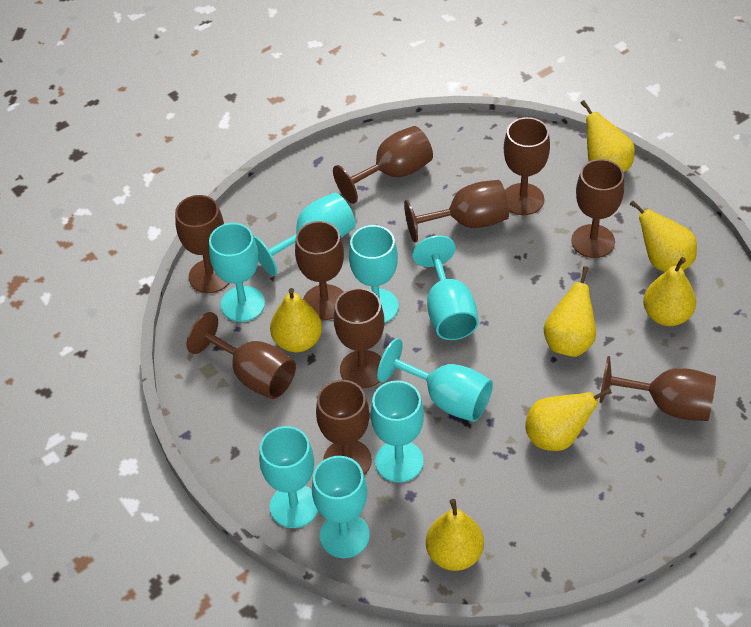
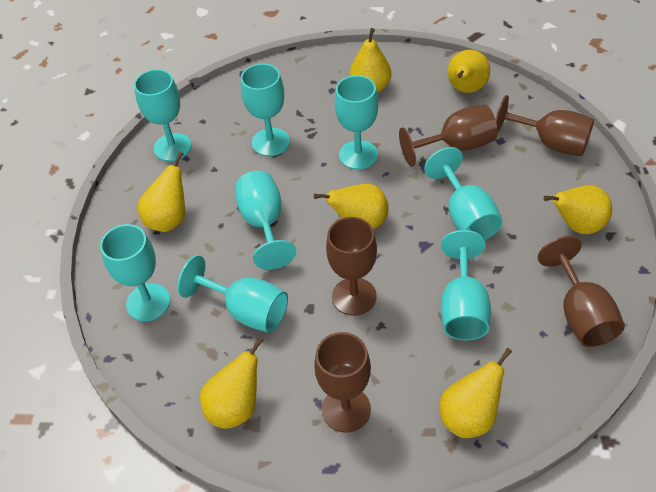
brown goblet: [175,195,229,293] [187,312,296,399] [295,221,344,320] [316,380,372,475] [333,126,433,204] [334,288,384,388] [404,180,509,242] [504,117,550,215] [571,159,624,258] [600,356,716,421] = 10 -> [314,332,371,433] [326,217,377,316] [399,105,497,167] [495,95,594,156] [538,236,625,347] = 5

